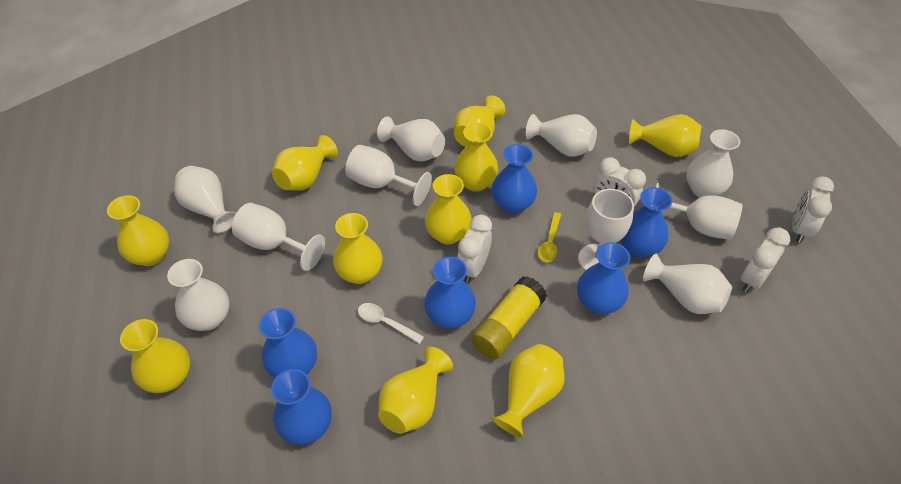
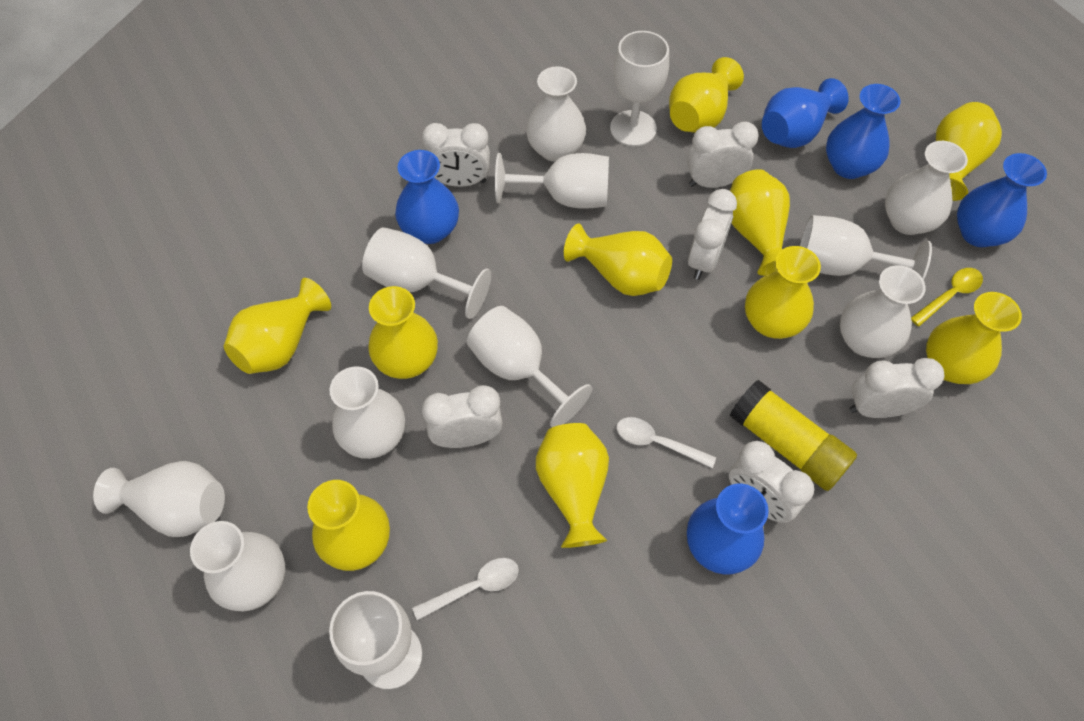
blue vase: [259,308,317,379] [271,369,332,445] [424,257,476,329] [492,144,537,214] [577,243,630,314] [621,187,672,258] = 6 -> [395,150,459,244] [687,484,769,575] [762,78,849,148] [826,84,900,179] [957,153,1047,247] = 5
white clock: [457,215,492,283] [593,157,646,207] [741,227,790,293] [792,176,834,243] = 4 -> [422,123,490,187] [422,385,503,448] [687,121,759,188] [688,189,737,280] [729,441,814,523] [849,358,945,418] = 6
white goblet: [232,203,325,271] [345,145,432,206] [578,189,634,270] [656,183,742,240] = 4 -> [329,591,422,689] [362,227,491,319] [467,306,593,427] [495,153,609,209] [610,31,669,146] [800,215,932,280] = 6
white spoon: [358,303,424,344] = 1 -> [412,558,519,621] [616,417,716,468] = 2

